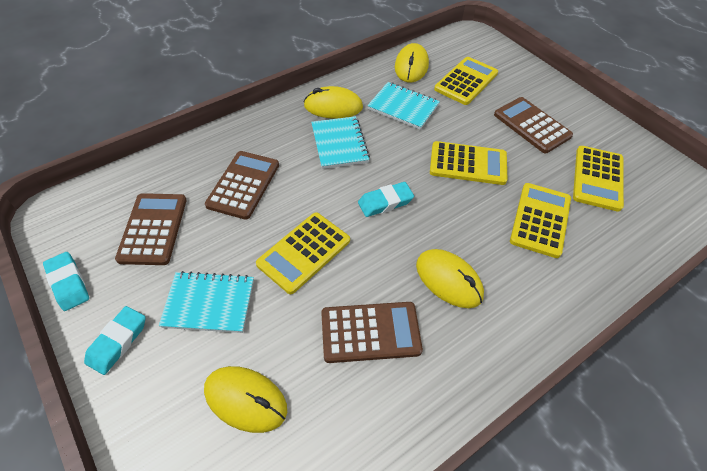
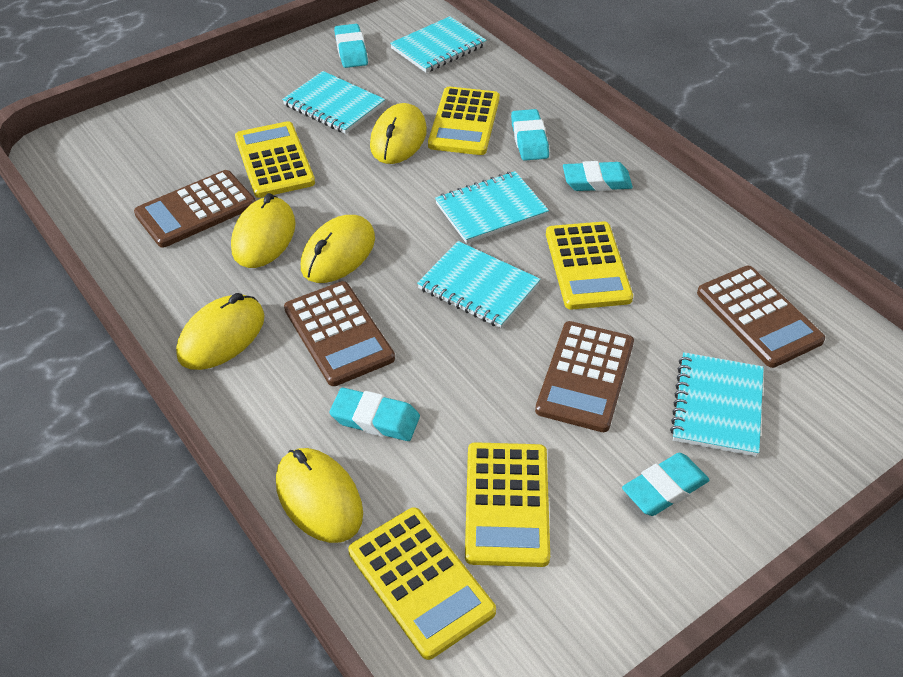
turquoise eraser: [43,252,89,311] [84,306,146,375] [358,182,414,217] = 3 -> [329,388,420,441] [334,24,368,68] [511,109,549,161] [563,161,633,191] [622,453,710,516] = 5
turquoise notebook: [159,271,254,333] [311,116,370,169] [367,82,440,130] = 3 -> [282,71,385,134] [390,16,486,73] [417,241,541,328] [435,171,549,244] [670,352,764,457] = 5
yellow mouse: [204,366,287,433] [304,86,363,119] [395,43,429,82] [416,249,484,308] = 4 -> [176,293,265,370] [231,193,296,268] [276,448,363,543] [301,215,375,283] [370,103,427,164] = 5

